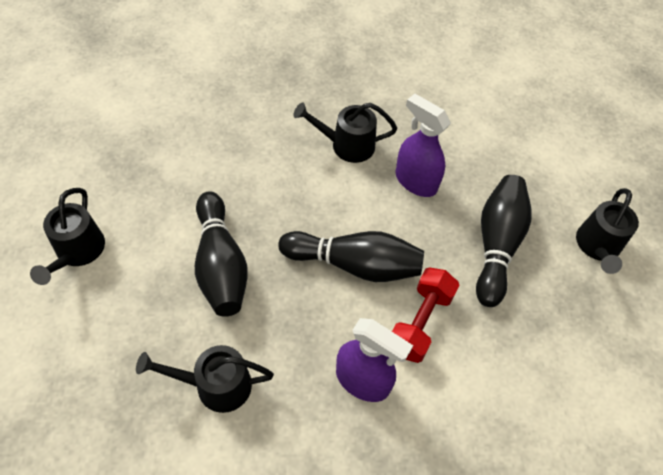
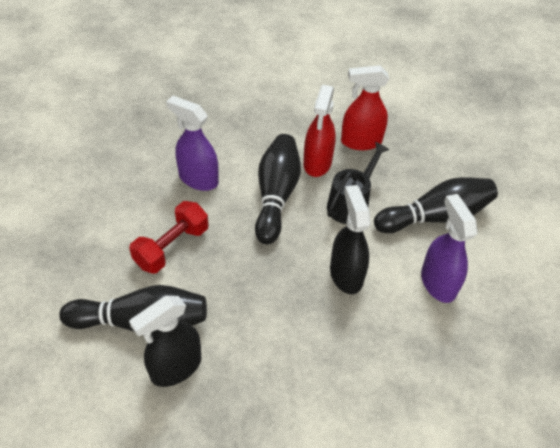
black spray bottle: none = 0 -> [129,296,201,387] [330,185,371,294] = 2
black watering can: [30,188,105,285] [136,345,274,413] [293,102,397,163] [576,188,639,274] = 4 -> [327,142,389,224] = 1
red spray bottle: none = 0 -> [303,85,336,177] [341,65,389,150] = 2

